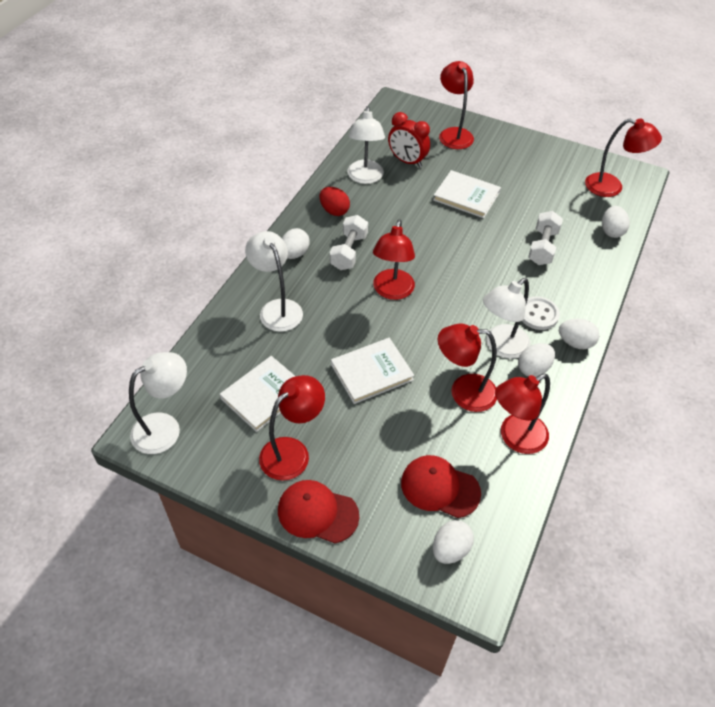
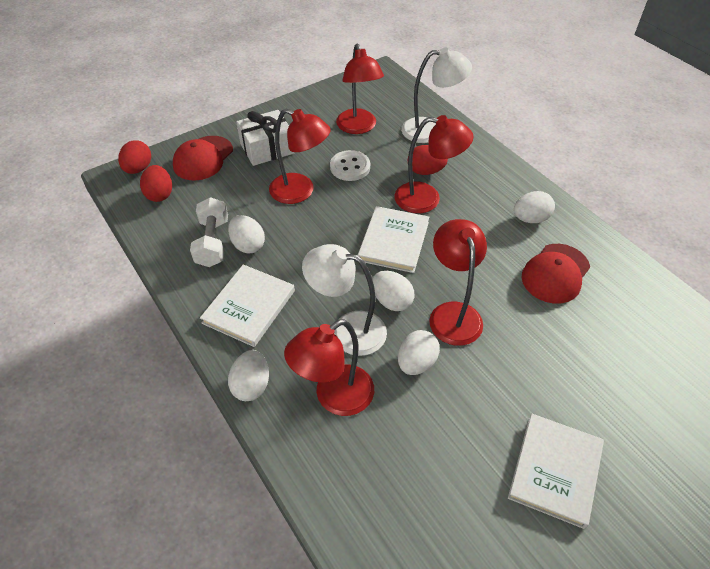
red clock: [388,112,430,168] = 1 -> none = 0
red egg: [320,187,350,216] = 1 -> [118,140,151,174] [140,165,172,202] [408,145,448,175] = 3
red lamp: [259,375,325,481] [373,219,415,300] [438,324,497,412] [439,61,474,149] [495,374,550,454] [585,119,662,197] = 6 -> [269,109,331,204] [284,319,374,416] [336,44,384,134] [395,115,474,213] [429,219,487,346] = 5
white dumbbell: [330,215,368,270] [528,211,563,265] = 2 -> [190,197,228,267] = 1
white gift: none = 0 -> [236,110,295,166] = 1
white lamp: [129,352,187,454] [245,231,303,332] [347,106,385,184] [483,278,530,359] = 4 -> [302,244,387,356] [401,47,472,143] = 2

